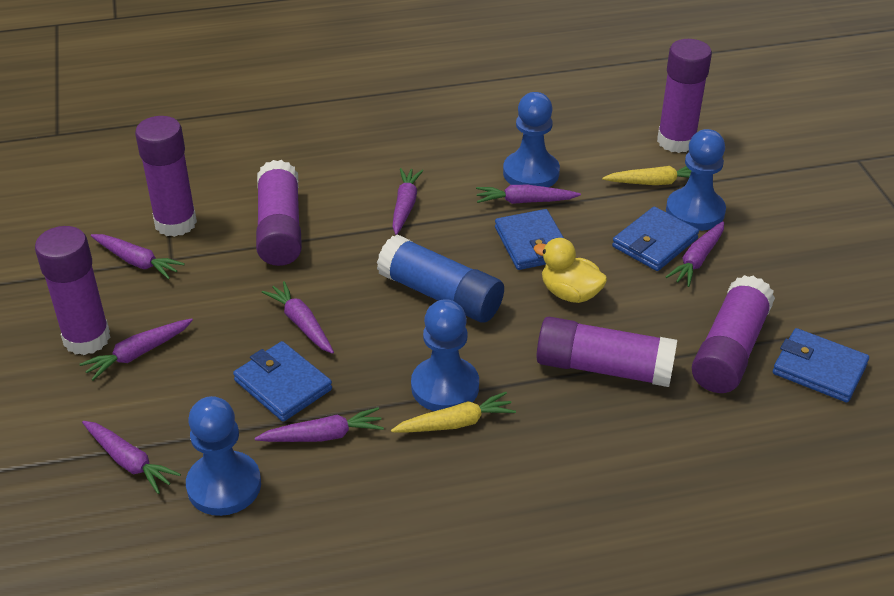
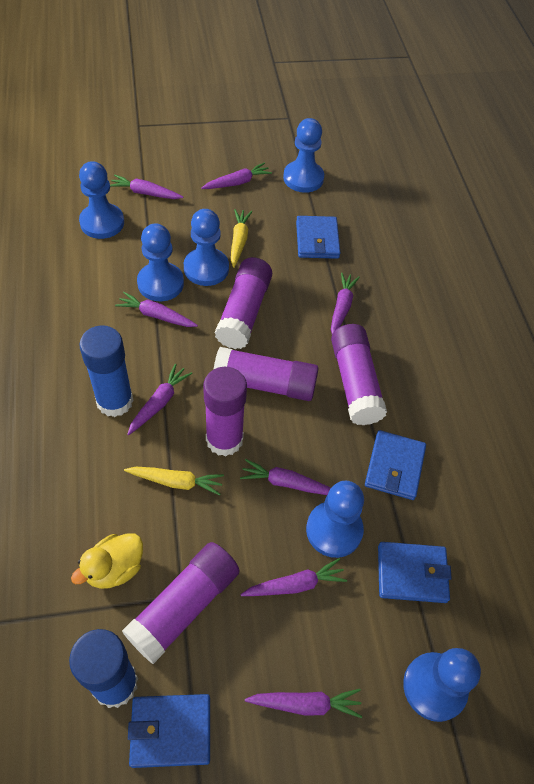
blue glue stick: [377,234,504,323] = 1 -> [69,629,138,708] [79,325,134,417] = 2
blue pawn: [186,396,261,516] [411,299,479,411] [503,92,560,187] [666,129,726,231] = 4 -> [79,161,124,239] [137,224,184,301] [184,209,229,286] [283,118,324,193] [306,481,364,558] [403,648,481,722] = 6
purple glue stick: [35,226,110,355] [135,116,197,237] [256,160,302,266] [536,317,677,387] [657,39,712,153] [692,275,775,393] = 6 -> [122,542,240,664] [203,367,247,457] [213,347,318,401] [215,257,272,349] [331,324,387,425] = 5

